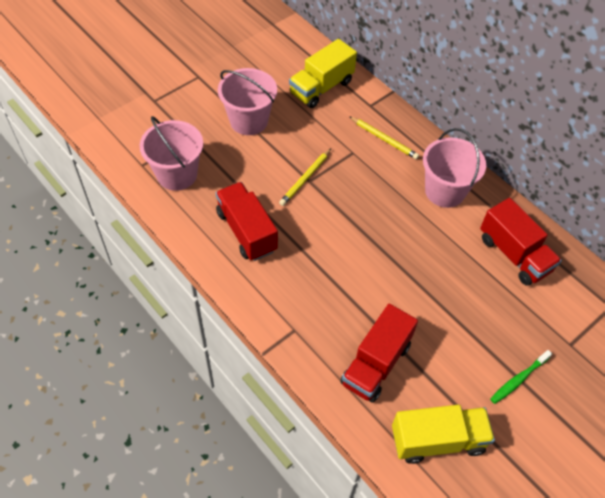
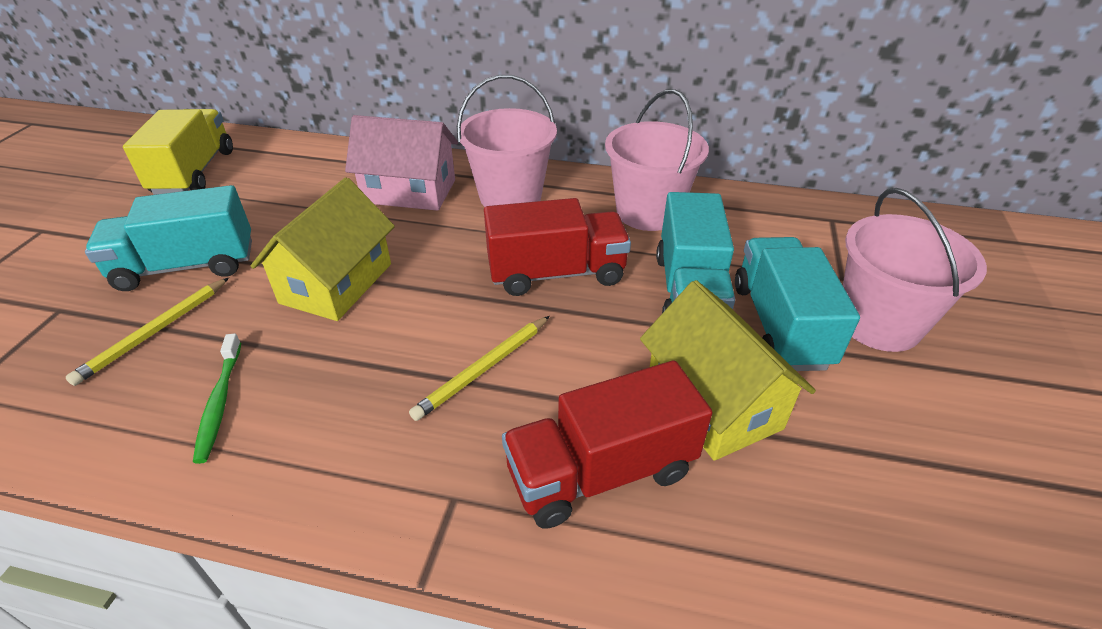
pink house: none = 0 -> [345,115,458,211] = 1
red truck: [216,182,278,261] [340,304,418,403] [480,198,562,286] = 3 -> [484,198,631,296] [502,360,712,528] = 2
turquoise truck: none = 0 -> [85,185,252,291] [656,192,735,313] [735,237,860,371] = 3
yellow house: none = 0 -> [251,177,395,321] [640,280,816,461] = 2
yellow truck: [289,39,357,108] [392,405,495,464] = 2 -> [123,109,233,195] = 1

